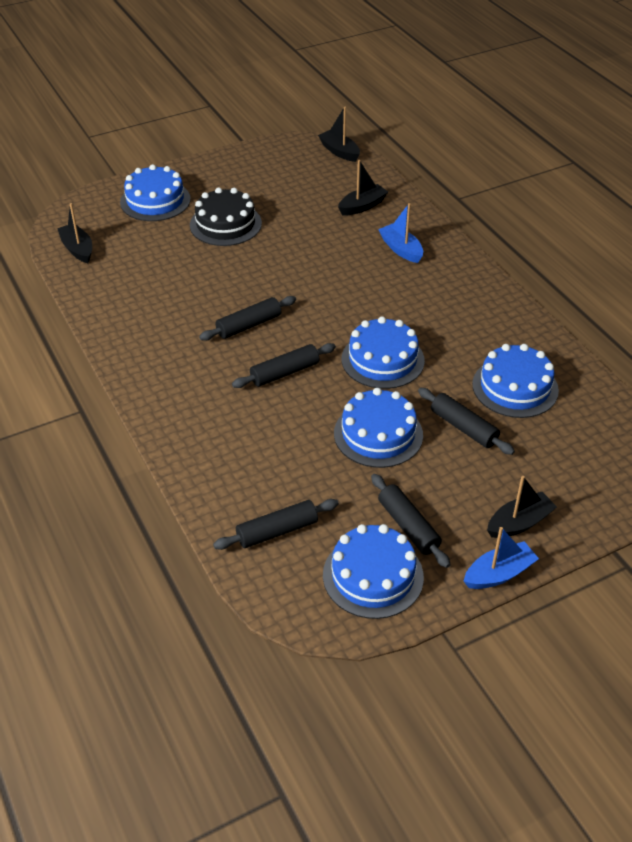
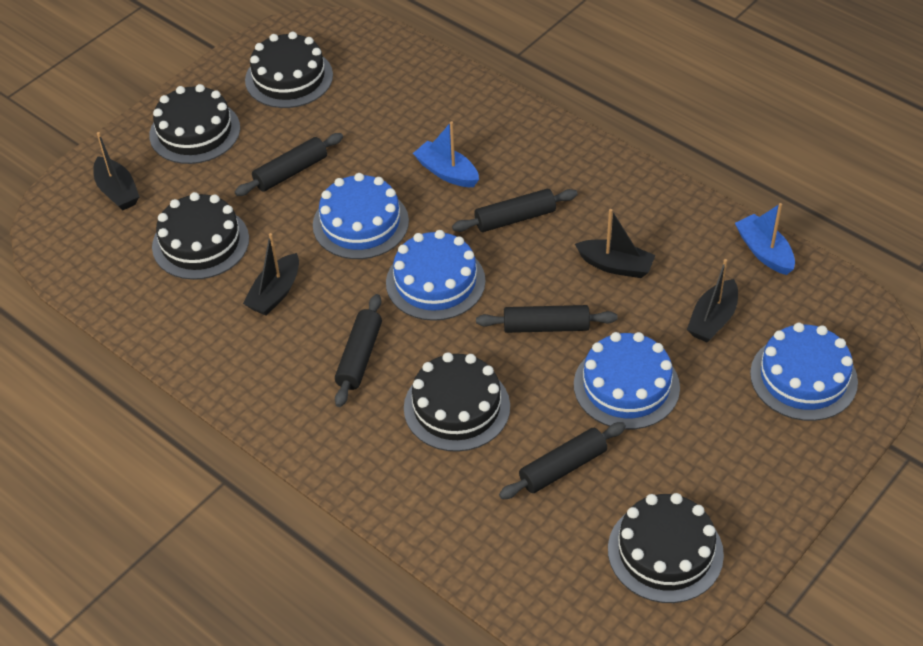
black cake: [190,187,262,246] = 1 -> [149,84,240,164] [152,192,249,280] [245,32,333,108] [404,352,510,452] [608,493,724,603] = 5
blue cake: [120,164,191,221] [323,524,424,619] [334,388,423,468] [342,316,425,389] [472,344,559,418] = 5 -> [313,173,409,259] [386,230,485,321] [574,332,680,429] [750,323,858,421] = 4

